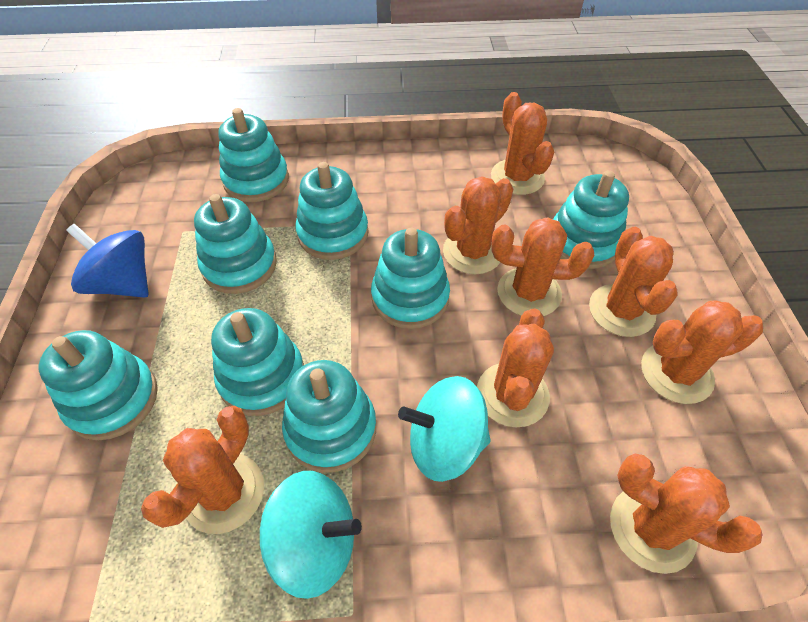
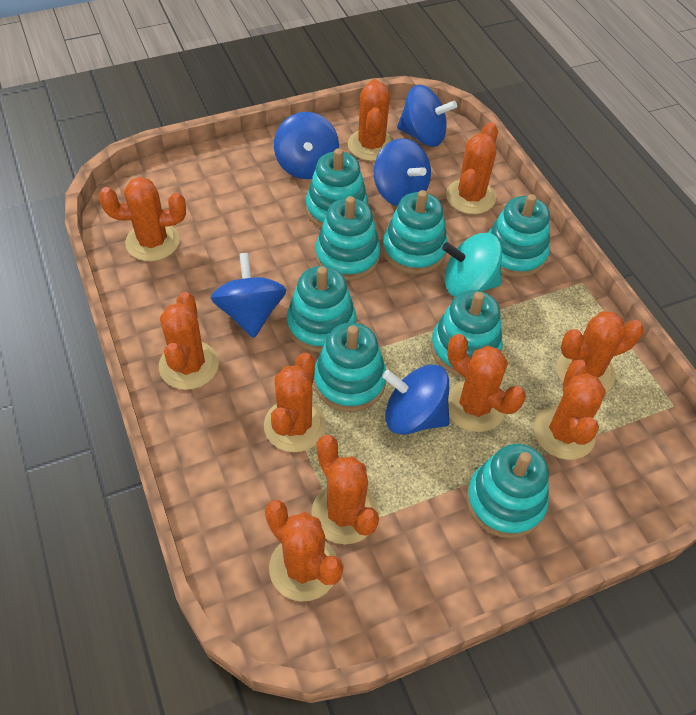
blue spinning top: [66,224,149,298] = 1 -> [211,253,286,338] [274,112,339,179] [374,138,431,206] [382,365,449,435] [397,85,457,147] = 5
orange cactus: [141,406,264,534] [443,176,513,274] [477,308,554,427] [491,92,554,195] [491,217,594,316] [589,227,678,337] [610,453,763,574] [641,300,763,404] = 8 -> [99,177,186,261] [159,292,219,390] [264,352,326,452] [265,500,343,602] [311,435,379,544] [348,79,394,161] [446,122,498,214] [447,334,526,432] [534,360,606,460] [556,311,644,393] = 10
turquoise spinning top: [260,471,362,599] [398,376,491,482] = 2 -> [442,233,502,297] = 1

